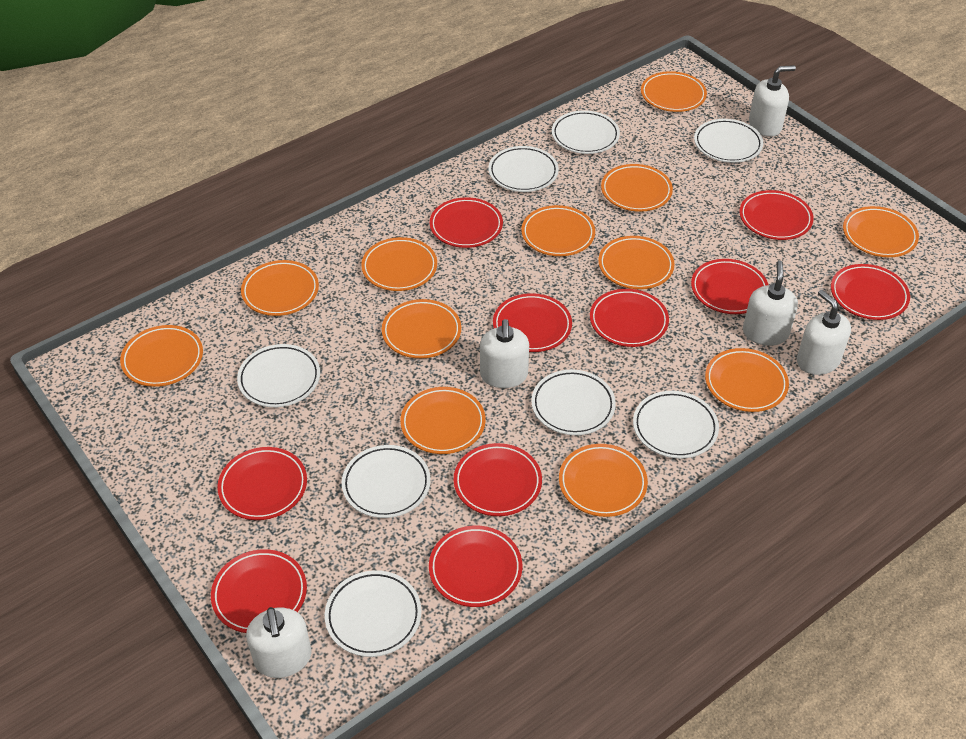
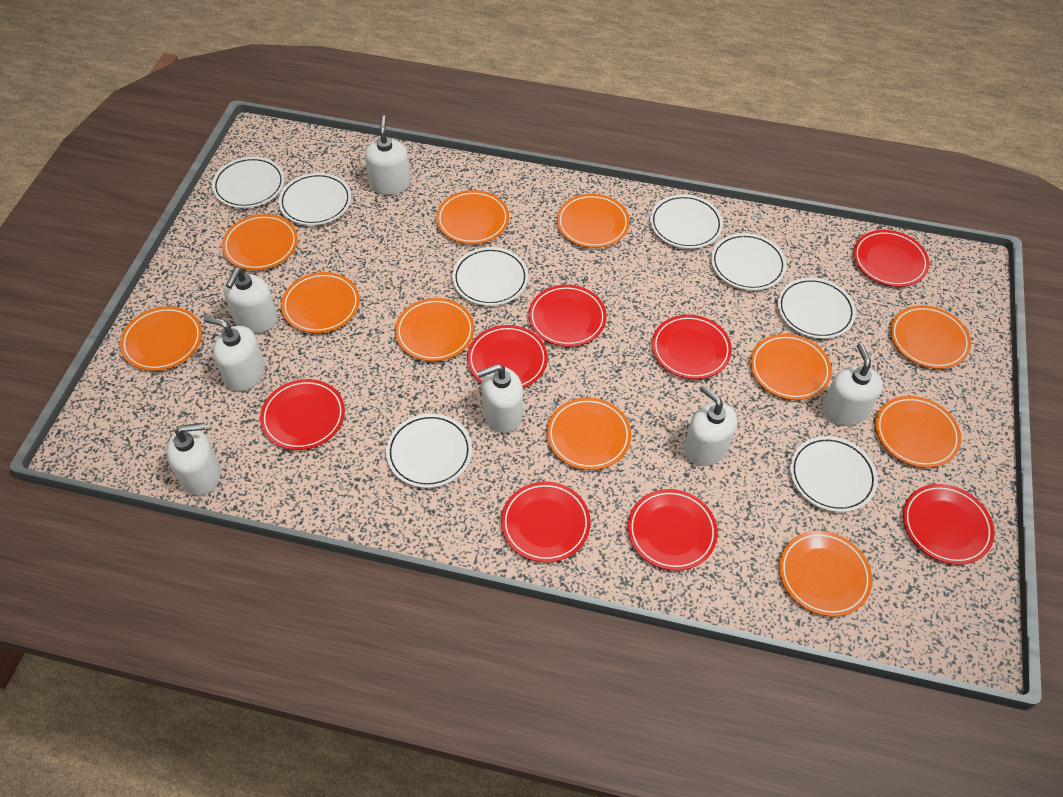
orange plate: [120,325,203,387] [241,260,319,316] [361,237,437,291] [382,299,461,358] [400,387,486,454] [521,205,595,256] [559,444,648,517] [598,236,675,289] [601,164,673,212] [641,71,707,112] [705,348,789,412] [843,206,919,257] = 12 -> [120,306,202,371] [222,214,298,270] [281,272,360,333] [395,298,474,361] [436,190,509,244] [547,397,631,470] [557,194,630,248] [750,334,832,400] [779,531,872,617] [875,396,961,468] [890,305,971,369] = 11
red plate: [211,549,307,633] [217,447,307,520] [429,526,522,607] [430,197,503,248] [454,443,542,516] [493,293,572,352] [590,289,669,347] [691,259,769,314] [740,190,814,240] [831,264,910,320] = 10 -> [260,379,345,450] [467,325,548,388] [501,481,591,563] [528,285,607,347] [628,489,718,571] [652,315,732,379] [853,230,929,287] [903,484,994,565] = 8
white soap dispenser: [246,607,312,678] [480,319,529,388] [743,261,798,346] [749,65,796,137] [797,290,851,375] = 5 -> [166,423,221,496] [204,316,265,391] [223,268,278,333] [365,115,411,195] [477,364,523,433] [684,385,737,466] [822,343,883,426] = 7

